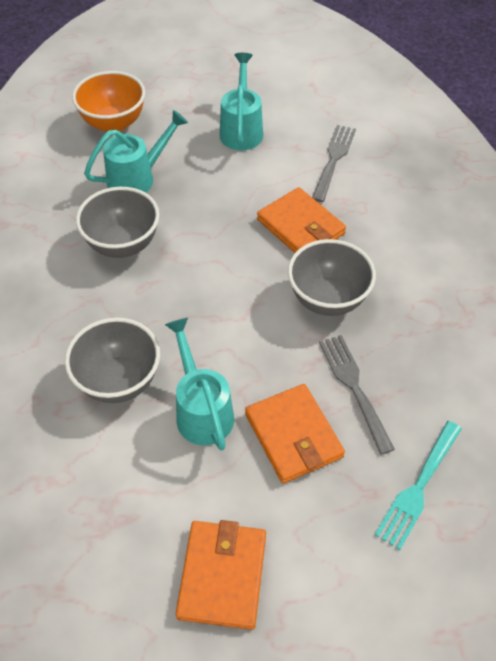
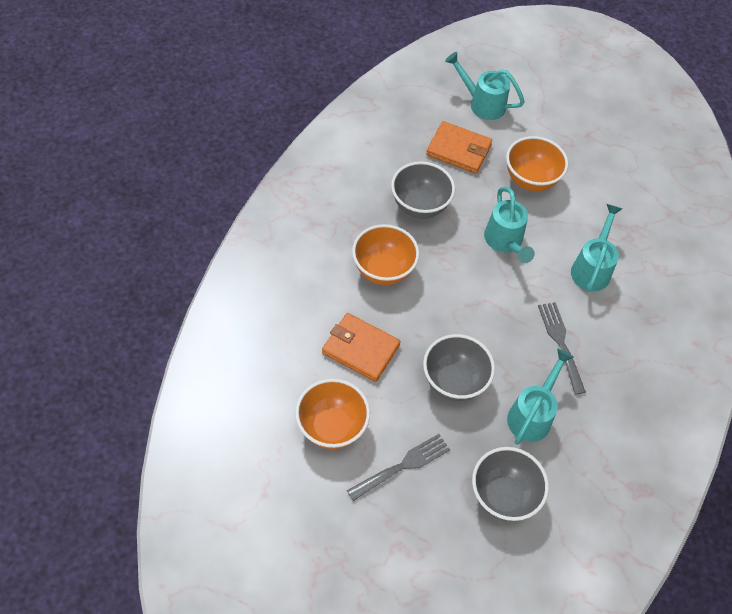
orange bowl: [72,71,145,132] = 1 -> [295,379,370,449] [352,224,419,285] [506,136,568,191] = 3
orange wallet: [176,520,266,630] [245,384,345,484] [257,187,346,253] = 3 -> [322,313,401,382] [426,121,492,174] = 2
turquoise fork: [375,421,462,550] = 1 -> none = 0
turquoise watering can: [84,110,188,193] [165,318,234,450] [220,53,263,151] = 3 -> [445,52,525,120] [484,187,535,263] [507,349,574,445] [571,204,622,292] = 4

